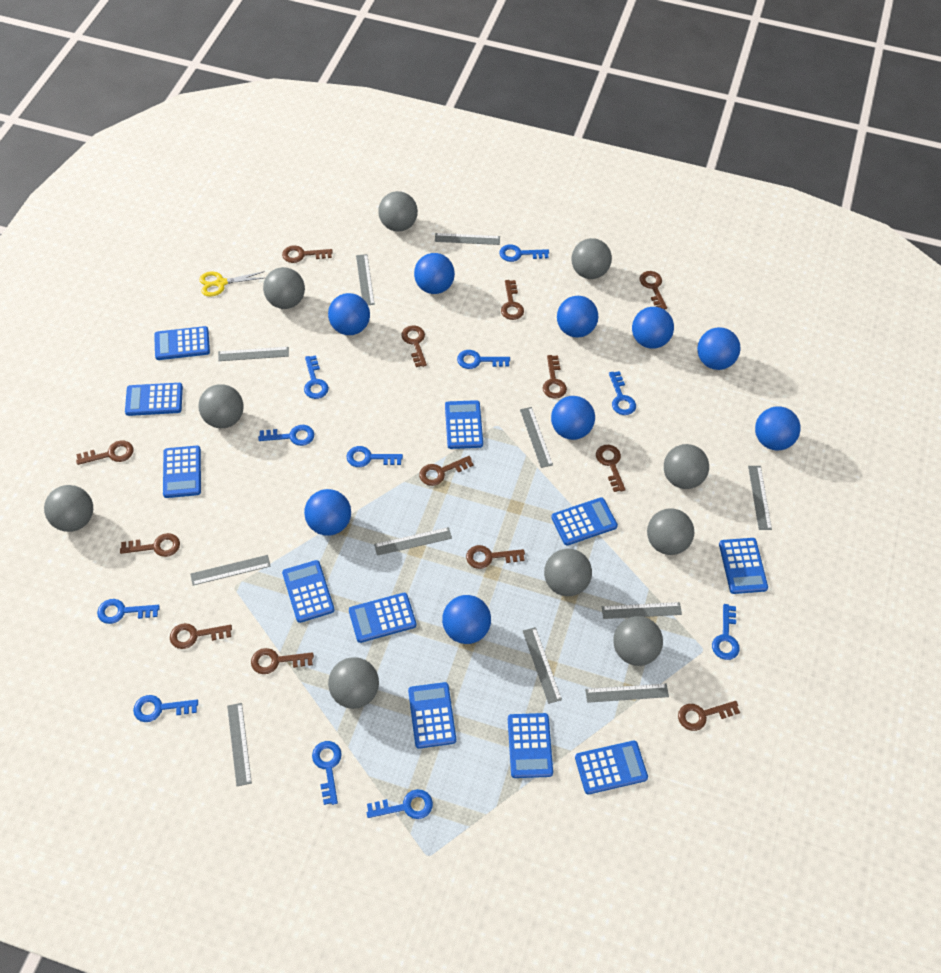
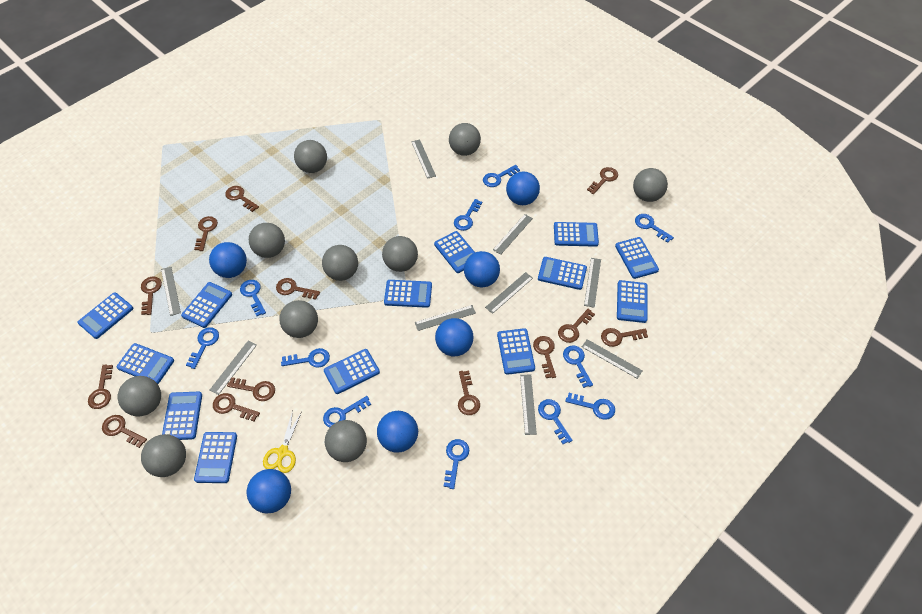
blue ball: [304,489,351,536] [328,293,370,335] [414,253,455,294] [442,595,491,644] [551,396,595,440] [557,296,598,338] [632,307,674,349] [697,327,740,370] [755,407,800,450] = 9 -> [209,242,247,278] [247,469,291,514] [377,411,418,453] [435,318,473,356] [464,251,500,288] [506,171,540,205] = 6
blue calculator: [125,383,183,416] [154,326,210,360] [163,446,201,498] [282,560,335,623] [349,593,416,643] [408,682,456,749] [445,400,483,449] [508,713,553,778] [551,497,618,545] [575,741,648,794] [719,538,768,594] = 11 -> [78,292,133,339] [116,343,174,384] [162,391,202,440] [181,282,232,328] [194,432,237,483] [324,349,380,394] [384,280,432,308] [434,231,475,273] [497,328,535,375] [538,257,587,290] [554,222,599,247] [615,237,659,279] [617,280,647,323] = 13
grey ruler: [190,555,270,585] [218,347,289,361] [227,703,252,786] [356,254,375,305] [374,527,452,556] [435,233,500,245] [520,407,553,468] [523,627,562,704] [585,683,669,703] [602,602,682,619] [748,466,772,530] = 11 -> [161,267,181,316] [209,340,257,395] [411,139,436,179] [415,305,476,331] [485,272,533,314] [493,214,533,255] [520,375,537,435] [582,339,643,379] [584,258,601,308] = 9

